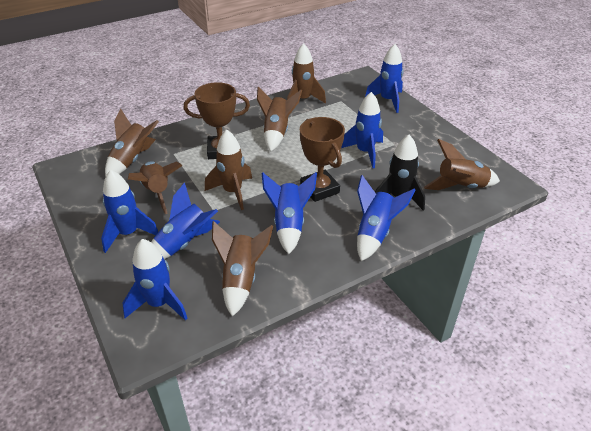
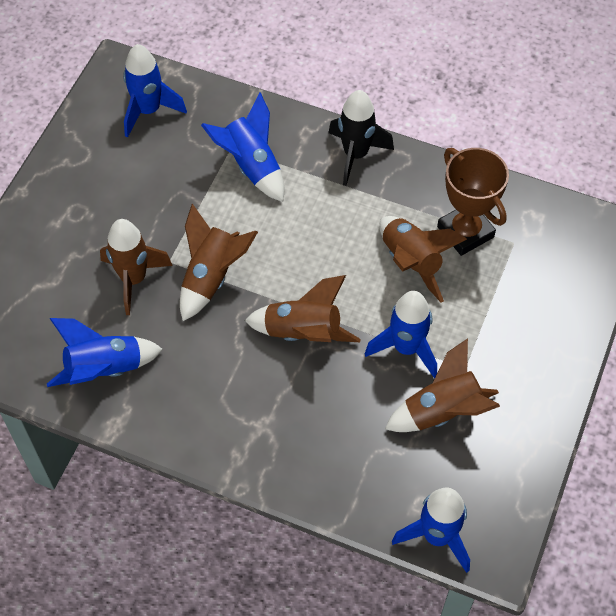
blue rocket: [101,170,158,253] [123,239,187,320] [151,182,220,259] [261,172,317,254] [341,92,383,168] [357,175,415,261] [365,44,404,113] = 7 -> [47,318,163,387] [123,44,187,138] [201,93,284,202] [365,291,437,378] [392,487,470,573] = 5
brown rocket: [105,109,159,176] [128,161,183,214] [205,130,252,210] [212,221,273,317] [257,86,302,151] [287,43,326,104] [424,139,500,190] = 7 -> [100,219,173,315] [180,204,258,321] [245,275,361,342] [379,216,467,302] [385,338,500,432] = 5
brown trophy: [184,82,250,159] [300,117,345,202] = 2 -> [437,148,509,256] = 1

